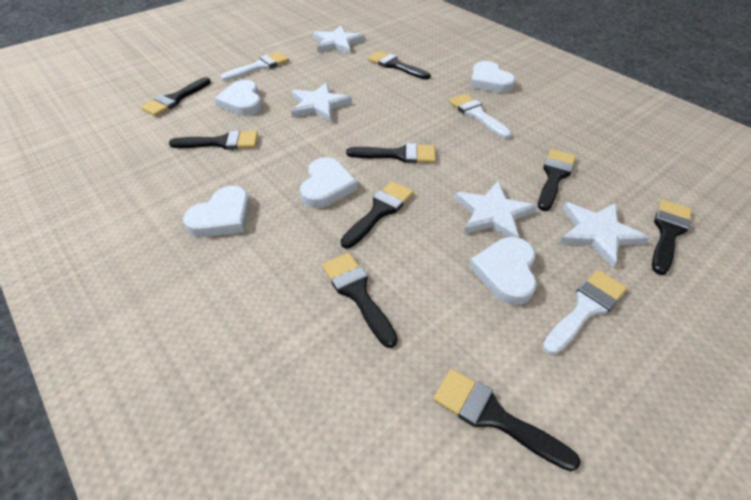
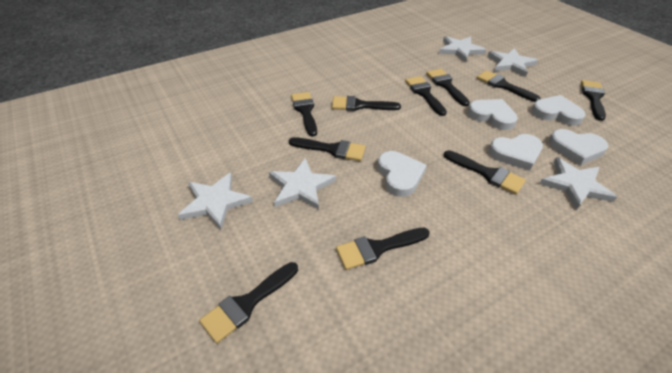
black brush: [141,77,211,116] [169,130,258,150] [322,253,398,348] [341,181,414,248] [346,143,436,163] [368,51,431,80] [433,369,581,471] [538,149,576,211] [652,199,692,275] = 9 -> [199,262,298,343] [289,137,366,161] [291,92,317,137] [332,96,401,111] [336,228,430,270] [405,76,447,116] [426,69,470,106] [444,150,526,194] [477,70,541,102] [581,80,606,121] = 10
white brush: [221,52,289,81] [449,93,512,139] [543,270,627,355] = 3 -> none = 0
white star: [291,82,352,122] [313,26,365,54] [454,181,537,238] [560,202,649,267] = 4 -> [178,173,253,229] [269,158,336,210] [439,36,486,62] [487,48,538,77] [539,157,617,210] = 5

